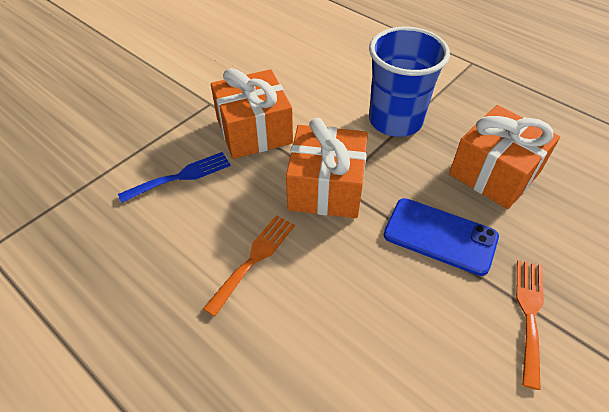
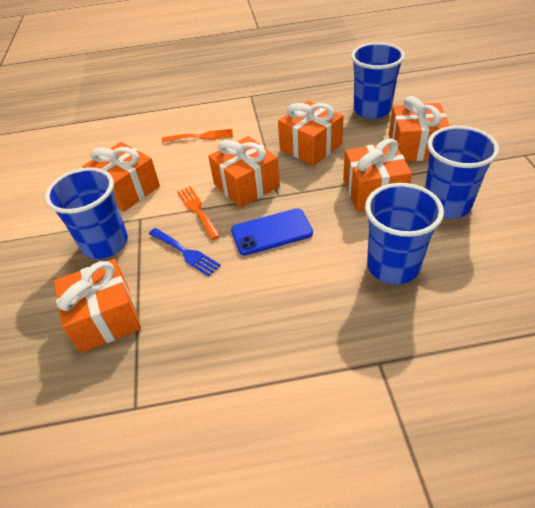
blue cup: [369,27,450,137] = 1 -> [45,167,128,259] [351,42,405,119] [365,183,444,284] [425,126,499,219] = 4
orange gift: [211,68,293,159] [286,118,368,218] [449,105,560,209] = 3 -> [54,259,141,353] [83,142,160,212] [208,136,280,208] [278,101,344,166] [343,139,412,211] [389,96,450,161] = 6

